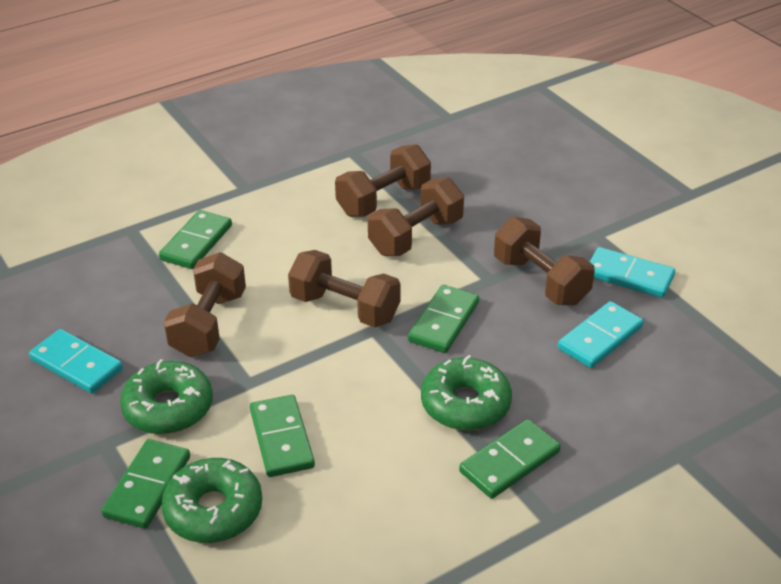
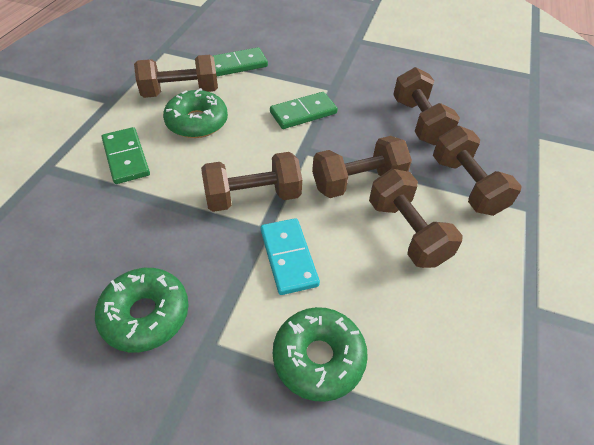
brown dumbbell: [164,252,246,357] [288,250,401,327] [335,144,431,217] [368,178,464,256] [494,217,595,306] = 5 -> [134,55,218,98] [201,152,302,212] [312,136,412,198] [369,169,463,268] [393,67,460,145] [433,126,522,216] = 6
green domino: [101,439,190,529] [159,210,232,269] [250,395,315,477] [408,285,479,353] [459,419,561,499] = 5 -> [102,127,150,184] [213,47,268,76] [270,92,338,129] = 3
turquoise domino: [29,329,123,393] [558,301,644,368] [590,247,675,298] = 3 -> [261,218,320,295] = 1

